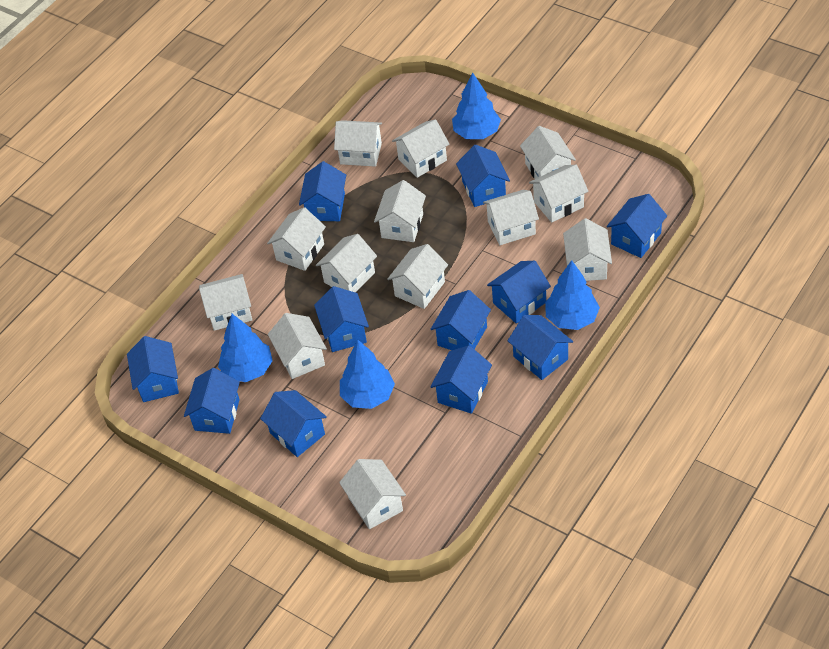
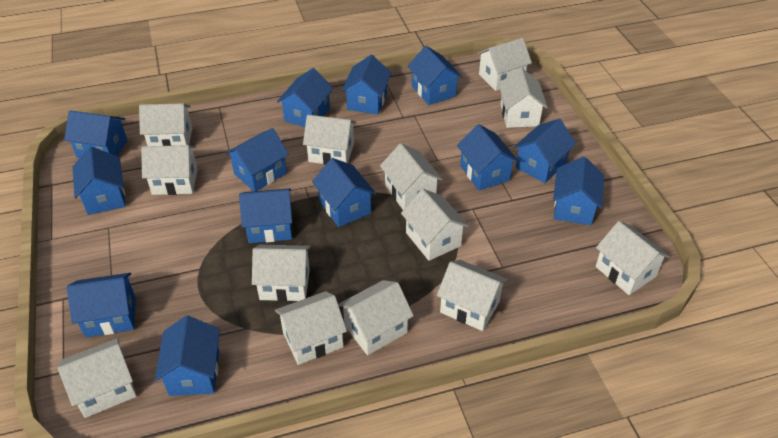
blue house: [127,336,179,402] [184,368,240,434] [260,390,327,457] [299,161,346,221] [314,286,369,352] [430,345,492,414] [431,290,491,350] [456,145,510,207] [487,261,551,324] [507,315,573,380] [607,194,667,258] = 11 -> [64,110,127,158] [67,273,136,338] [73,147,126,215] [155,315,220,396] [226,128,289,191] [239,189,292,243] [277,68,333,127] [312,158,376,227] [342,55,391,115] [408,46,462,105] [457,124,518,191] [514,119,576,183] [553,156,604,225] = 13
blue tree: [218,314,273,382] [340,340,395,409] [452,72,501,139] [545,260,600,330] = 4 -> none = 0

